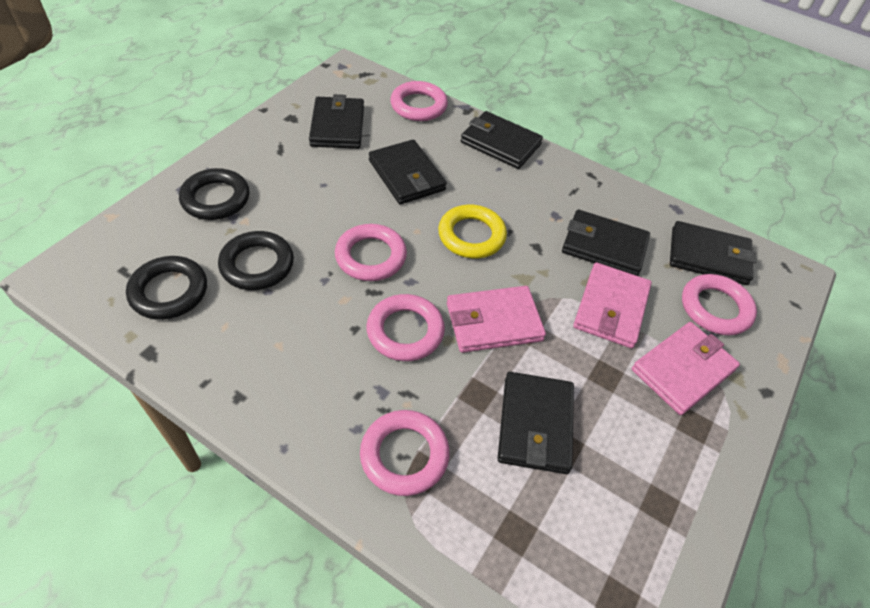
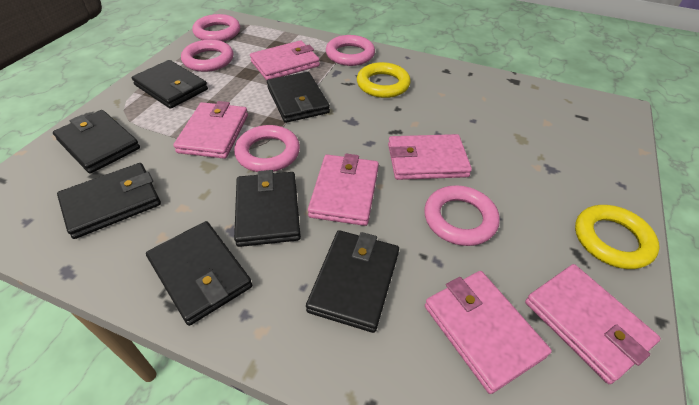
black ring: [126,256,207,320] [179,168,249,220] [218,231,294,290] = 3 -> none = 0
black wallet: [309,94,364,149] [369,140,447,204] [461,111,543,169] [498,372,574,474] [562,210,650,276] [670,221,757,285] = 6 -> [53,110,140,174] [57,163,161,239] [132,60,208,109] [146,221,252,326] [234,170,301,247] [267,72,330,123] [306,230,399,333] = 7
pink wallet: [447,286,546,353] [573,262,652,348] [632,322,740,415] = 3 -> [173,101,248,159] [250,40,320,80] [308,154,379,226] [388,134,472,180] [425,271,552,394] [525,264,661,384] = 6
yellow ring: [438,205,507,258] = 1 -> [357,62,411,98] [575,205,660,269] = 2

